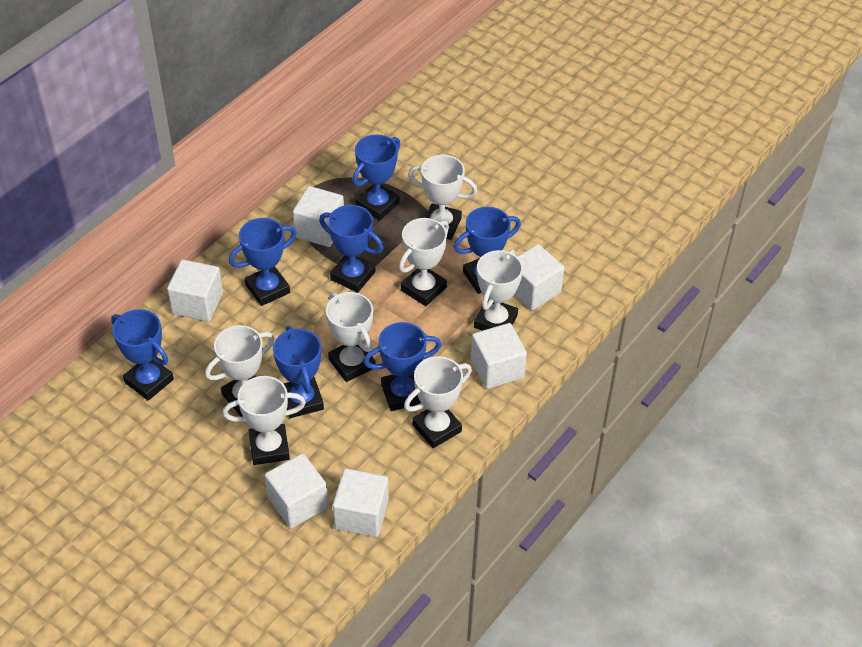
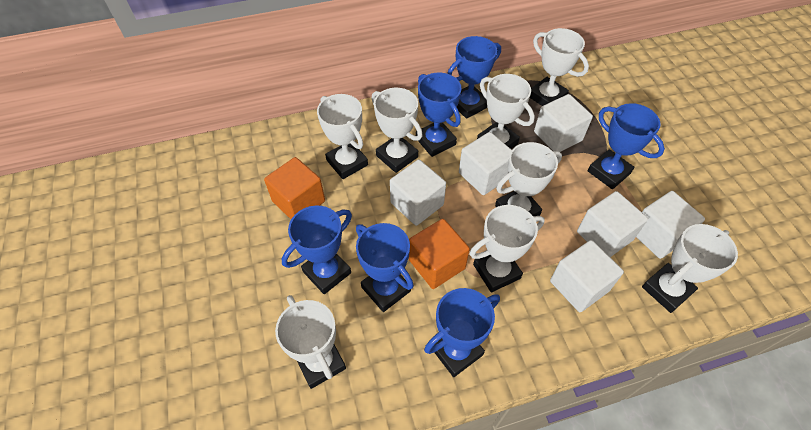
blue trophy: [111,309,174,401] [229,218,297,306] [273,326,324,418] [319,205,383,293] [352,134,400,221] [363,322,441,411] [454,207,521,294] = 7 -> [282,206,352,294] [356,223,414,312] [416,73,461,157] [424,288,500,377] [447,36,501,119] [588,103,665,189] = 6
orange cube: none = 0 -> [264,157,325,219] [409,219,470,289] = 2
white trophy: [205,325,274,417] [222,376,306,465] [326,292,376,382] [399,218,449,306] [404,356,472,448] [408,155,478,240] [474,249,523,331] = 7 -> [275,295,346,389] [317,94,368,179] [371,88,423,173] [470,205,545,292] [477,74,535,149] [495,142,562,216] [530,28,589,106] [642,224,738,313] = 8

